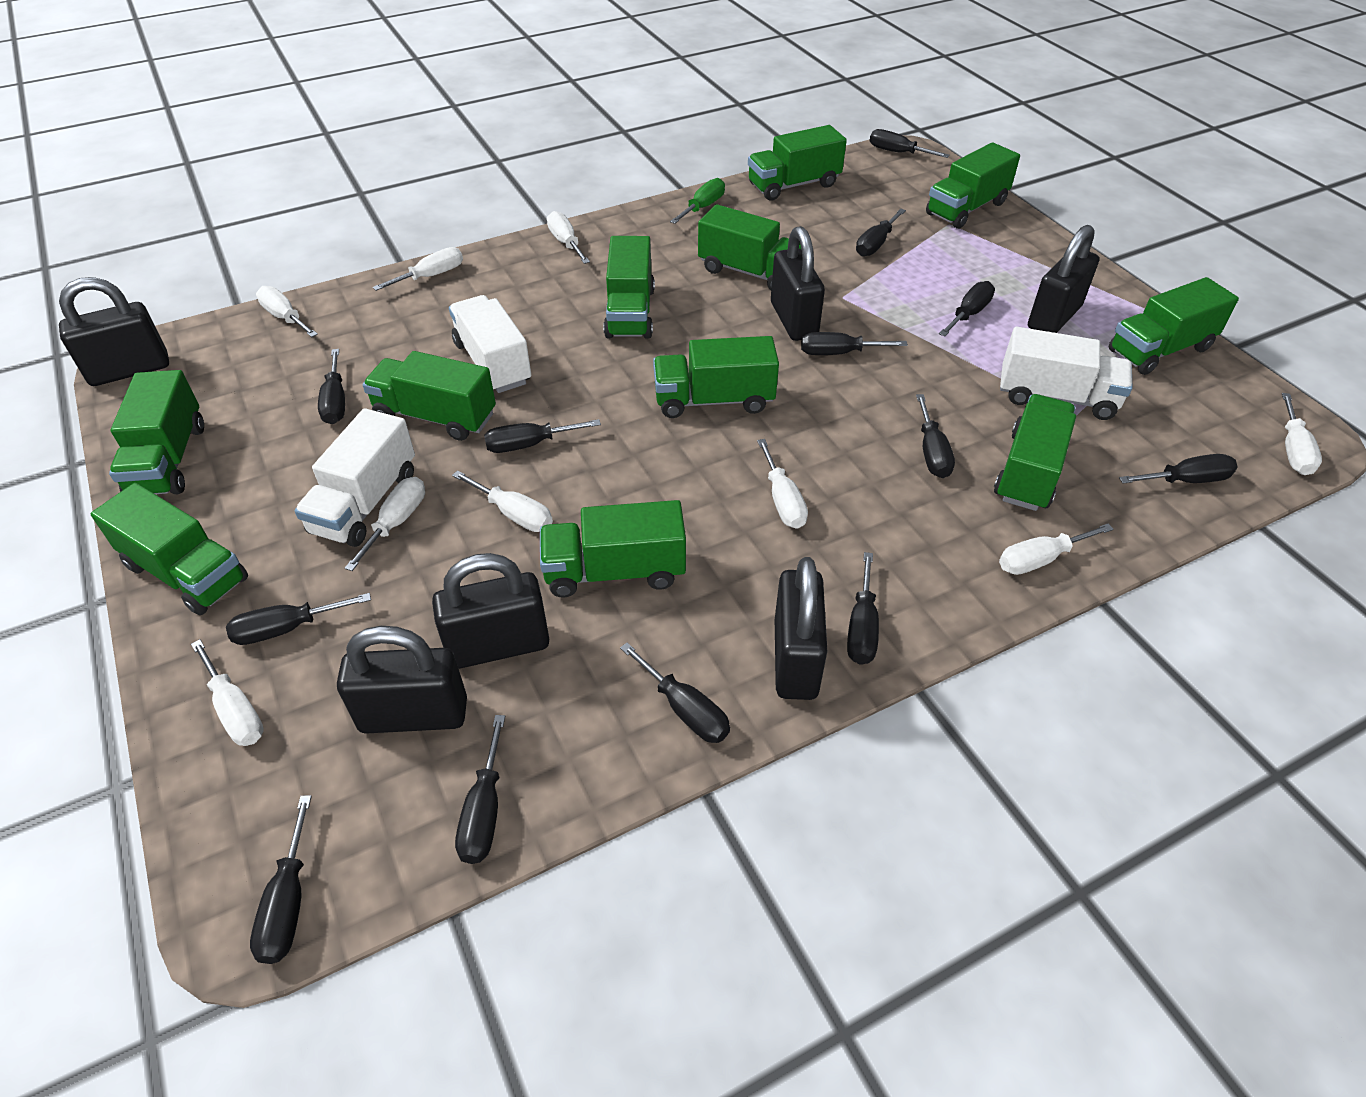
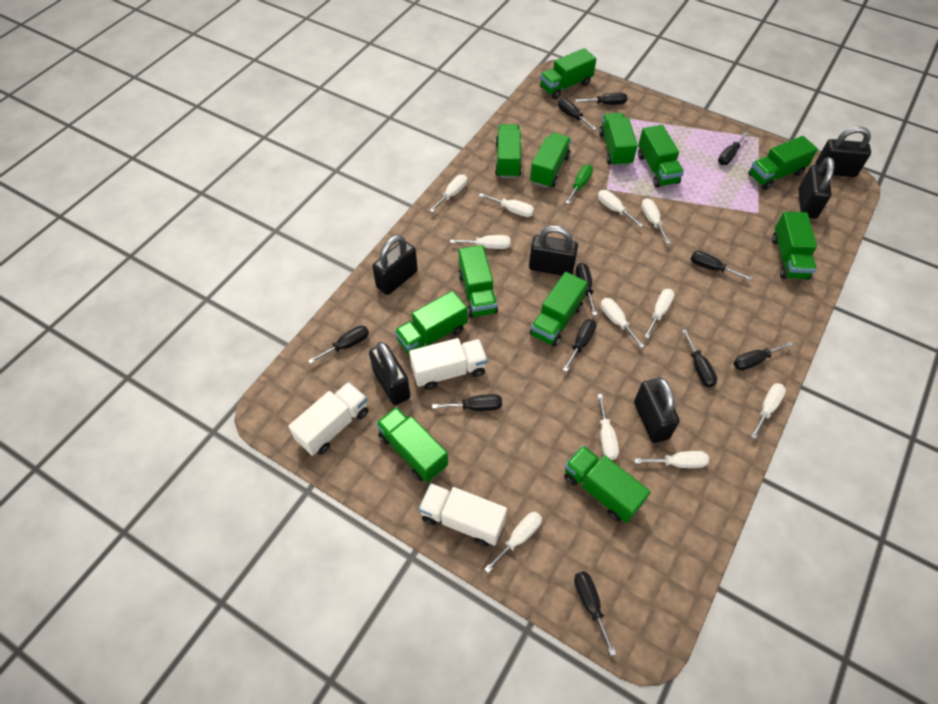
black screwdriver: [226,593,371,645] [250,795,312,964] [318,349,345,424] [455,715,505,864] [484,419,601,453] [620,643,730,743] [801,332,908,355] [847,552,879,665] [856,208,906,257] [870,129,950,158] [916,394,955,478] [939,281,995,337] [1119,454,1238,484] = 13 -> [308,326,369,364] [432,394,502,411] [558,98,597,130] [563,319,596,372] [574,571,616,656] [575,93,627,105] [576,263,597,315] [682,329,717,387] [690,251,752,280] [718,132,749,165] [734,342,793,370] = 11
green truck: [91,483,248,615] [109,370,204,495] [362,351,496,441] [540,500,686,597] [603,236,655,339] [653,336,779,418] [698,204,802,290] [748,125,847,201] [926,142,1020,229] [994,394,1076,511] [1109,277,1239,375] = 11 -> [376,407,448,483] [394,291,467,355] [458,245,498,318] [495,124,522,178] [530,133,571,188] [530,272,588,347] [540,48,596,99] [564,446,650,523] [599,113,638,167] [638,125,684,188] [748,136,818,190] [772,212,817,280] = 12
white screwdriver: [191,639,264,746] [256,286,318,337] [345,477,425,571] [373,247,463,291] [452,470,553,532] [547,211,590,264] [757,439,808,529] [999,524,1114,575] [1282,393,1322,475] = 9 -> [429,174,467,212] [450,235,511,249] [479,193,534,217] [484,512,542,573] [597,394,619,460] [598,190,643,227] [601,298,644,348] [634,451,709,468] [641,198,670,244] [644,289,675,338] [751,383,786,439] = 11

